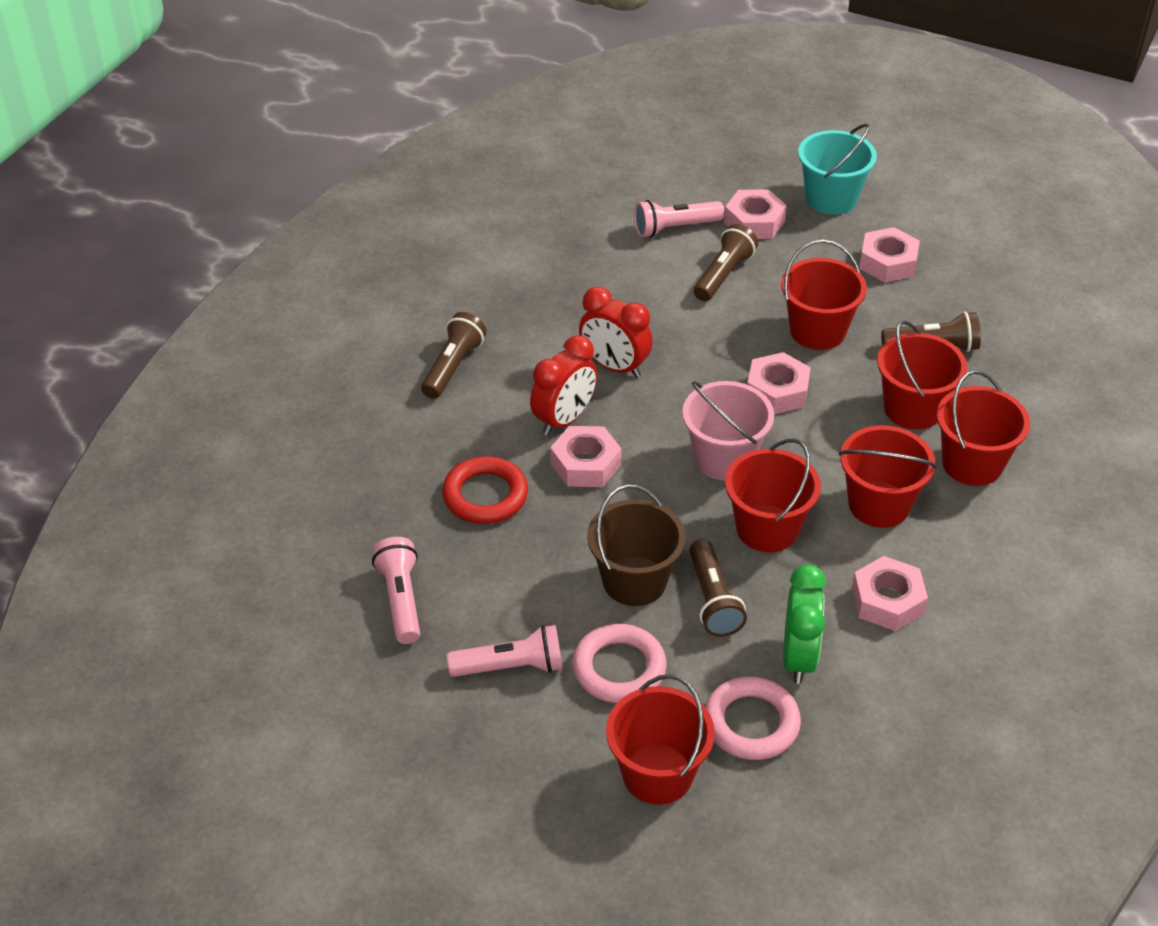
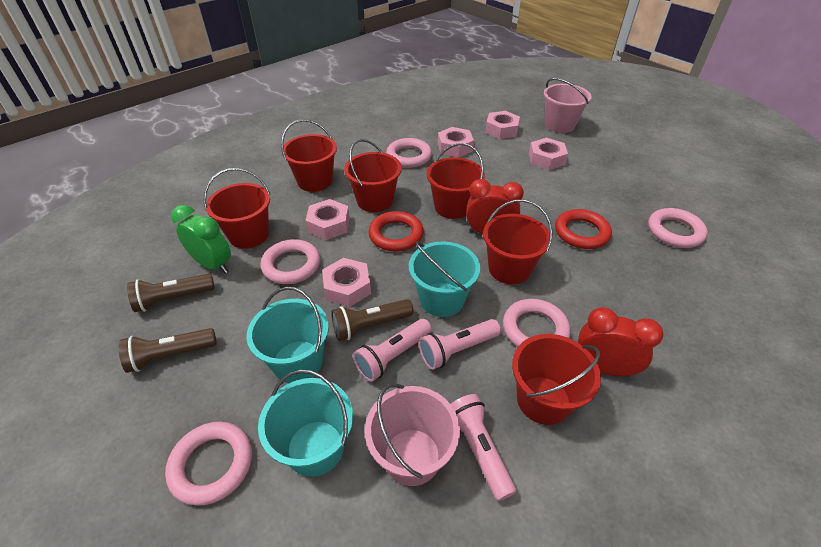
brown bucket: [587,485,686,606] = 1 -> none = 0
brown flashlight: [421,312,487,399] [689,539,747,637] [694,224,758,301] [881,312,981,352] = 4 -> [119,328,217,373] [127,274,215,312] [331,299,414,341] = 3
pink bucket: [682,381,774,481] = 1 -> [365,383,460,486] [543,78,592,133] = 2
pink ring: [572,624,667,703] [705,676,801,760] = 2 -> [165,422,252,506] [261,239,320,284] [386,138,432,168] [503,299,571,347] [648,208,708,248] = 5
red ring: [442,456,528,524] = 1 -> [368,211,424,251] [555,209,612,249] = 2
turquoise bucket: [798,124,877,215] = 1 -> [247,287,329,383] [258,369,353,477] [409,241,480,317] = 3

